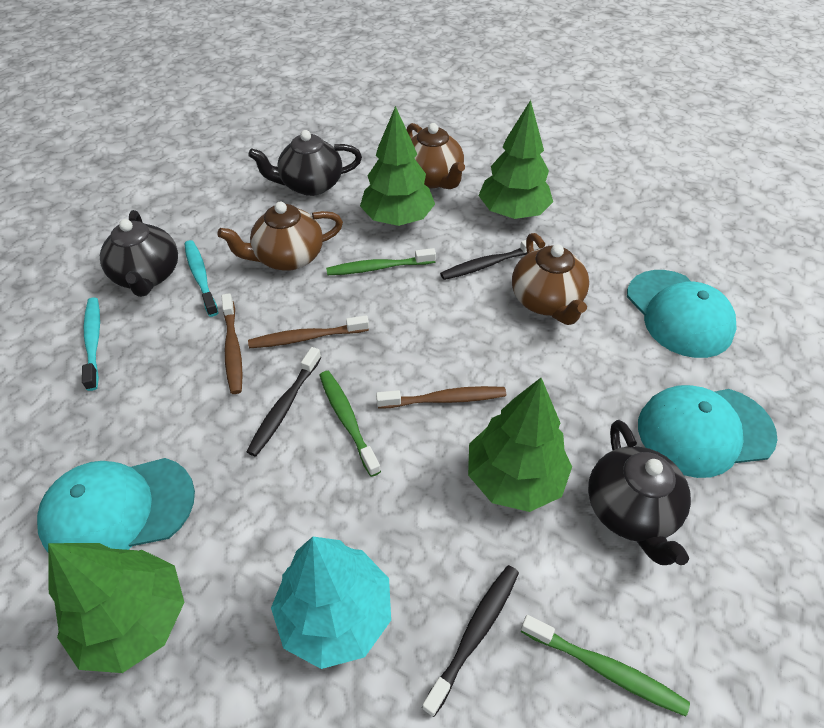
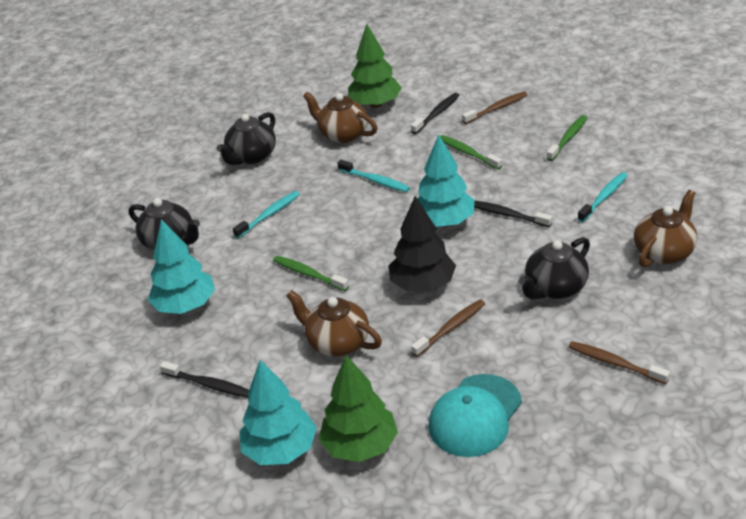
black tree: none = 0 -> [389,196,456,291] = 1
green tree: [48,543,185,673] [360,106,435,226] [468,378,572,512] [479,100,553,219] = 4 -> [319,355,398,462] [348,24,402,108] = 2
turquoise cap: [37,458,195,552] [627,270,737,358] [638,385,777,478] = 3 -> [428,374,522,457] = 1
turquoise toothbrush: [82,297,100,391] [185,240,218,317] = 2 -> [233,191,300,238] [337,160,410,192] [578,172,628,222] = 3
turquoise tree: [271,537,391,669] = 1 -> [148,219,215,314] [239,360,317,465] [418,135,475,227] = 3

